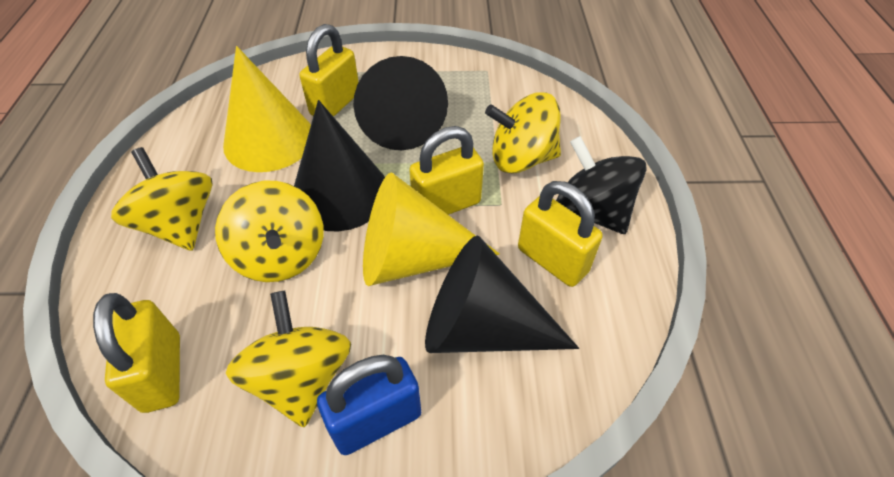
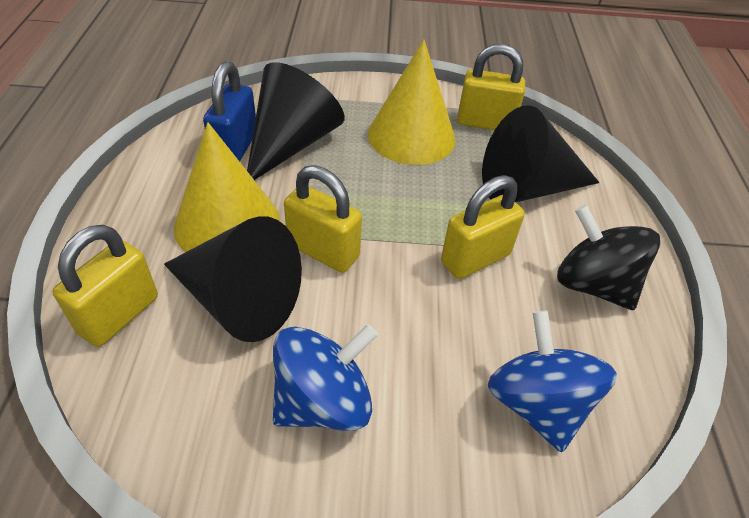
blue spinning top: none = 0 -> [273,324,378,431] [488,311,617,452] = 2
yellow spinning top: [111,147,213,251] [215,181,324,282] [226,291,351,427] [485,92,561,174] = 4 -> none = 0

